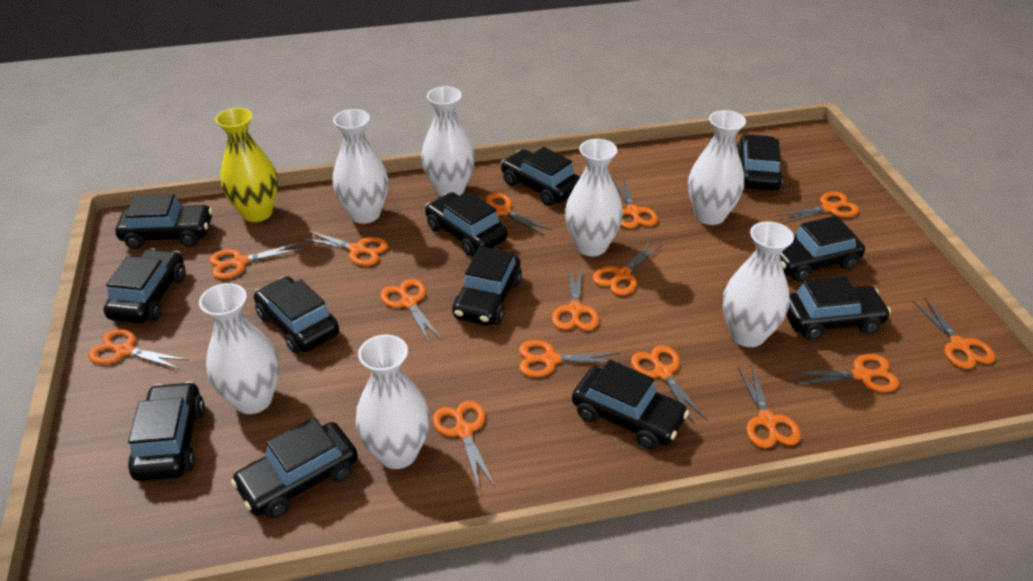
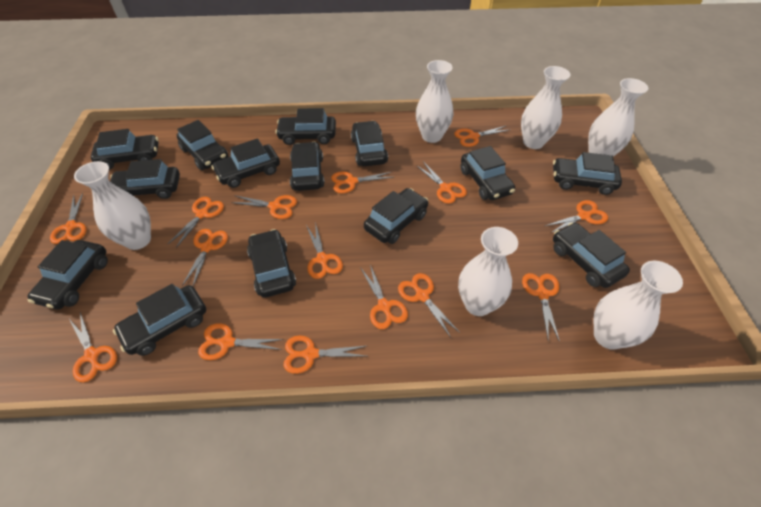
black car: [103,248,186,323] [115,194,212,249] [128,381,205,481] [231,417,358,519] [254,276,339,354] [425,192,508,256] [452,246,522,326] [501,147,580,206] [572,360,689,450] [736,134,783,190] [780,216,865,282] [786,276,891,340] = 12 -> [27,240,108,309] [91,129,159,170] [110,159,180,199] [113,284,206,356] [177,120,228,170] [211,138,280,188] [247,229,296,298] [275,108,336,145] [290,142,325,191] [351,121,388,166] [364,188,428,244] [461,146,515,200] [553,152,622,195] [553,222,630,288] = 14
white vase: [199,283,279,414] [332,109,388,224] [355,334,430,469] [421,86,475,197] [565,139,623,256] [688,110,746,225] [723,221,794,347] = 7 -> [74,161,151,250] [416,60,454,143] [458,227,518,316] [521,66,570,149] [588,78,648,157] [594,261,683,350] = 6
yellow vase: [215,108,278,222] = 1 -> none = 0

